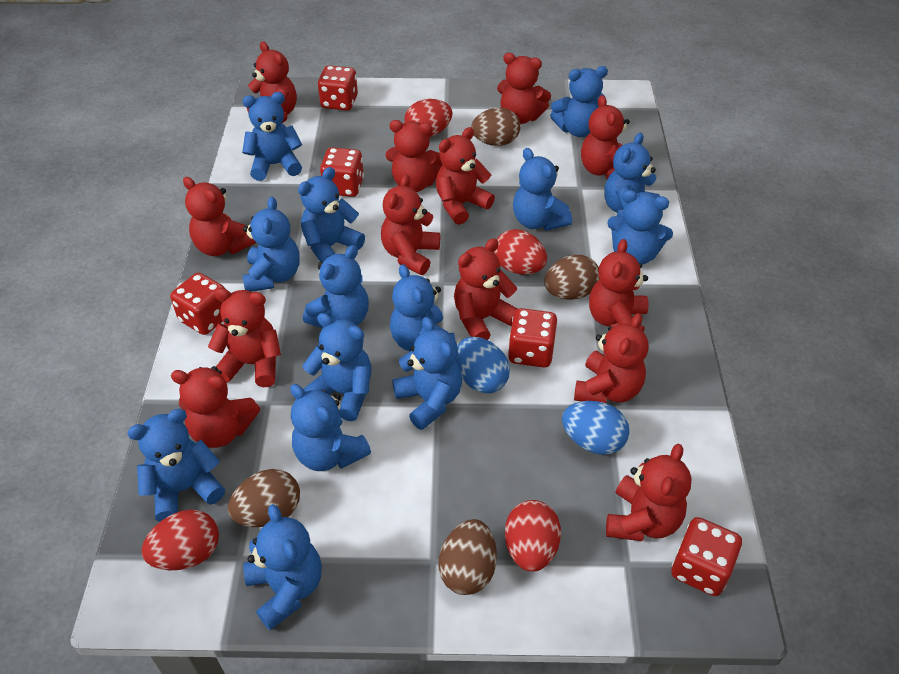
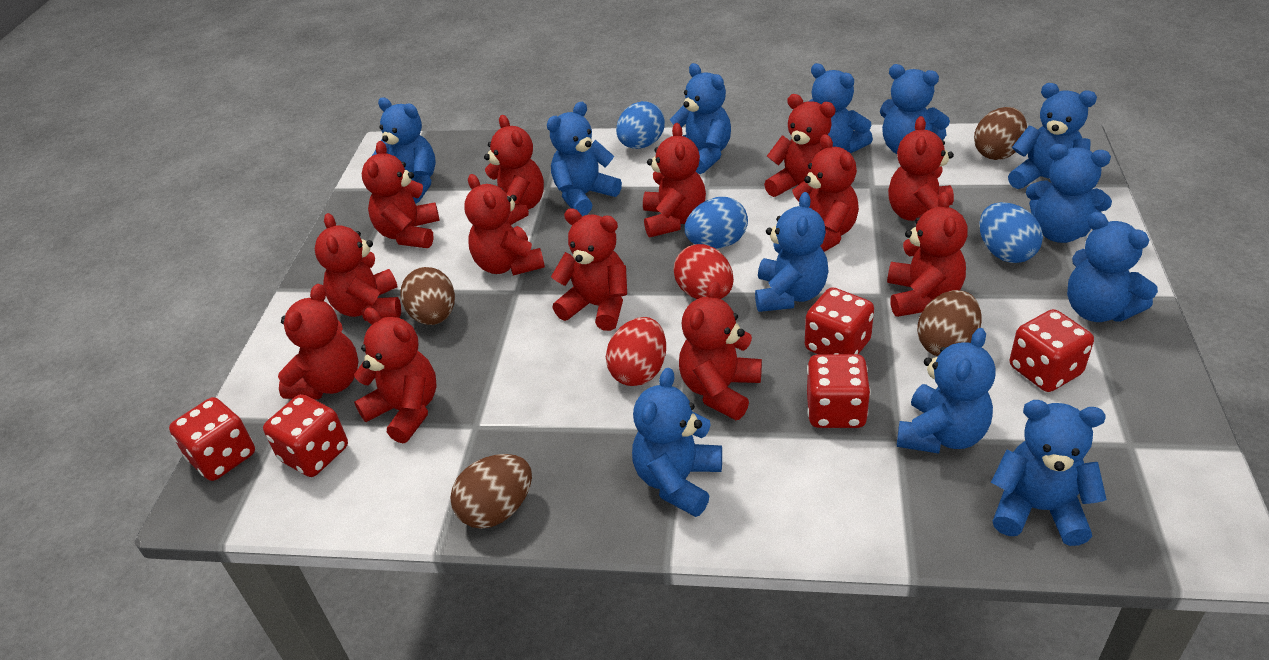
blue egg: [456,337,510,393] [562,401,630,455] = 2 -> [616,101,665,149] [685,197,748,249] [979,202,1043,263] = 3
blue teddy bear: [127,409,225,522] [242,92,302,181] [242,197,300,292] [243,504,322,630] [290,384,371,471] [298,167,365,262] [302,313,372,421] [303,245,369,328] [390,264,455,351] [392,317,462,430] [513,148,572,231] [550,66,608,137] [604,132,660,216] [607,190,673,265] = 14 -> [372,98,436,204] [547,102,622,216] [632,368,722,517] [670,63,731,174] [755,192,829,312] [809,63,873,153] [880,64,950,154] [897,328,996,454] [991,400,1107,546] [1008,83,1097,189] [1026,144,1112,243] [1067,212,1158,322] = 12
red egg: [141,510,219,570] [404,99,452,137] [494,229,547,275] [505,500,561,572] = 4 -> [606,317,666,386] [673,244,734,299] = 2

